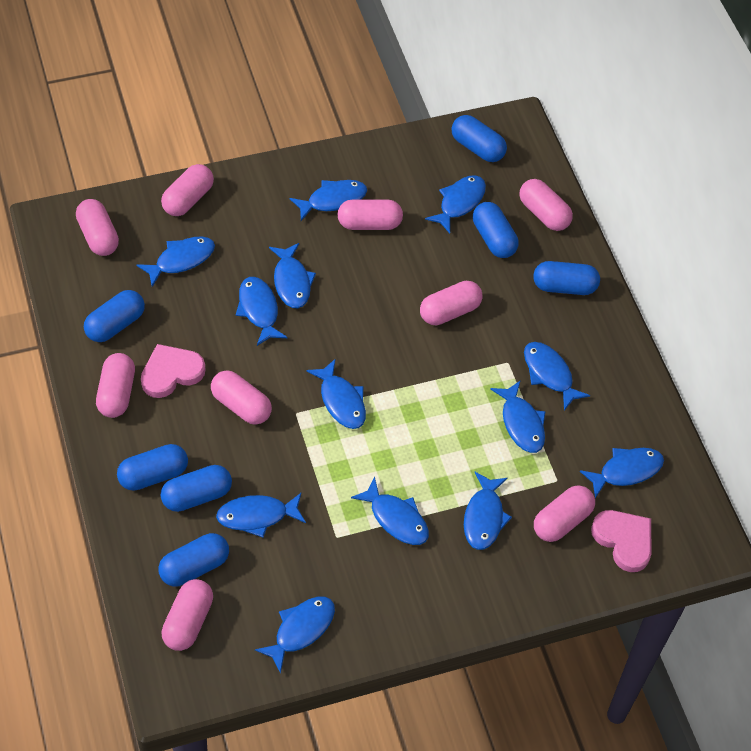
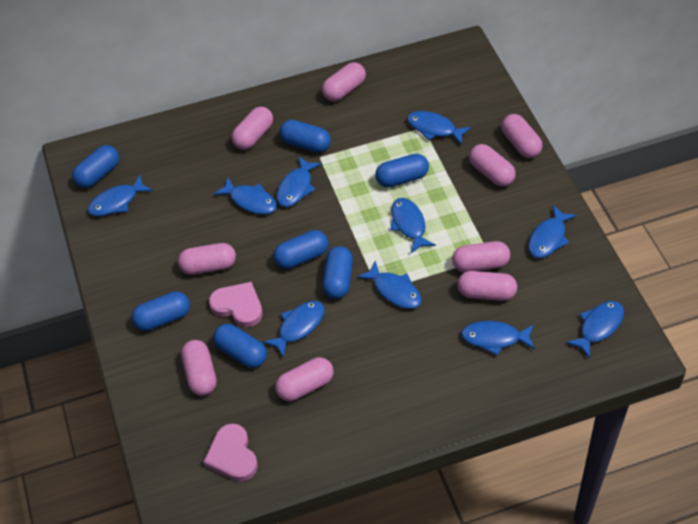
blue fish: [136,237,215,287] [216,493,306,538] [236,277,288,346] [255,597,335,674] [269,243,316,308] [289,180,367,221] [307,359,366,429] [351,477,429,545] [425,175,486,234] [464,472,512,550] [490,380,546,453] [524,342,590,411] [580,448,664,498] = 13 -> [88,175,153,216] [214,178,277,214] [263,301,325,358] [276,156,322,207] [357,261,422,309] [390,198,436,253] [407,111,471,145] [461,321,535,356] [528,205,577,258] [566,301,624,359] = 10

